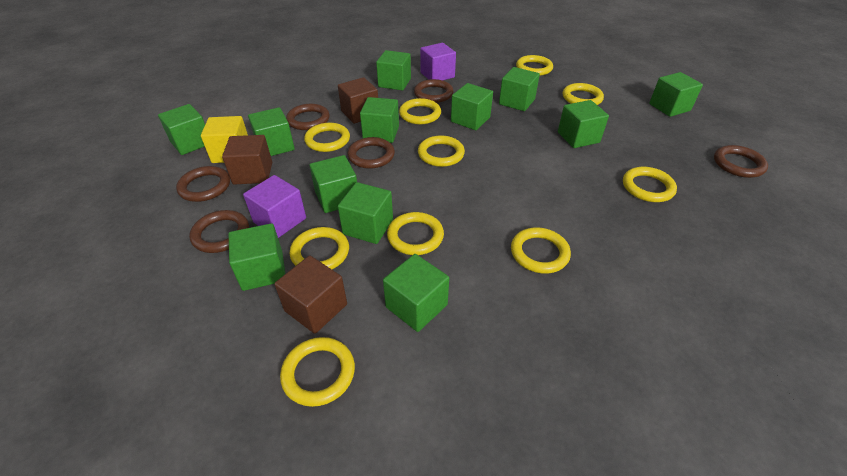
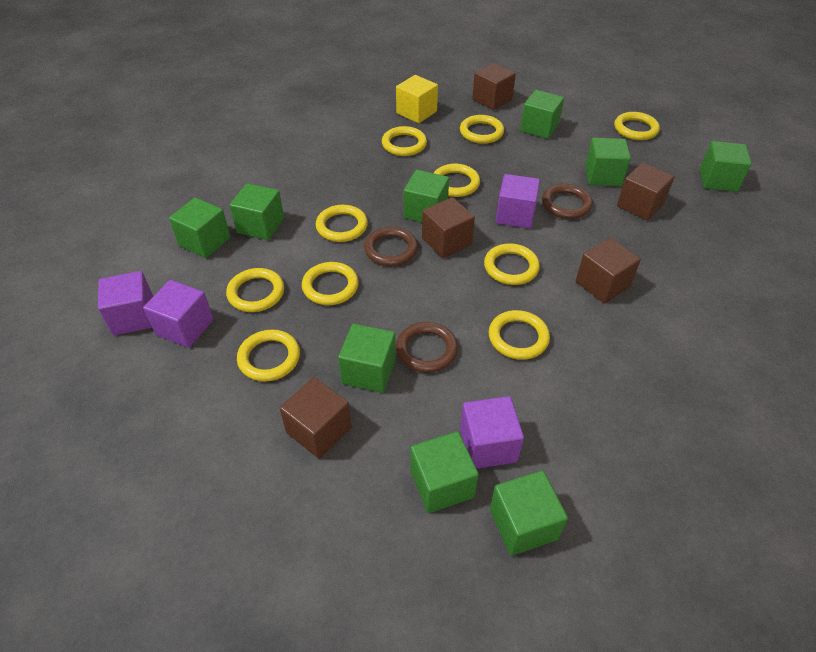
brown cube: [222,135,272,185] [274,256,347,334] [338,77,378,124] = 3 -> [279,377,352,459] [422,197,475,258] [472,63,516,110] [576,238,641,303] [617,163,674,220] = 5
brown ring: [176,166,230,202] [189,210,249,253] [286,104,330,130] [347,137,395,169] [414,79,454,103] [714,145,768,178] = 6 -> [364,227,418,266] [396,322,458,373] [542,184,593,219] = 3
green cube: [158,104,205,155] [228,223,285,291] [248,107,295,156] [309,155,357,213] [338,182,393,244] [360,97,399,143] [376,50,411,91] [383,254,449,332] [451,83,493,130] [499,67,540,111] [558,100,609,148] [649,72,703,117] = 12 -> [169,198,230,258] [229,183,284,240] [338,324,396,393] [404,170,449,222] [410,431,479,513] [490,471,568,556] [520,90,564,139] [585,138,631,186] [700,141,752,192] = 9
purple cube: [243,175,306,238] [420,43,456,80] = 2 -> [98,271,153,336] [143,280,214,348] [460,396,524,469] [496,174,540,229] = 4

